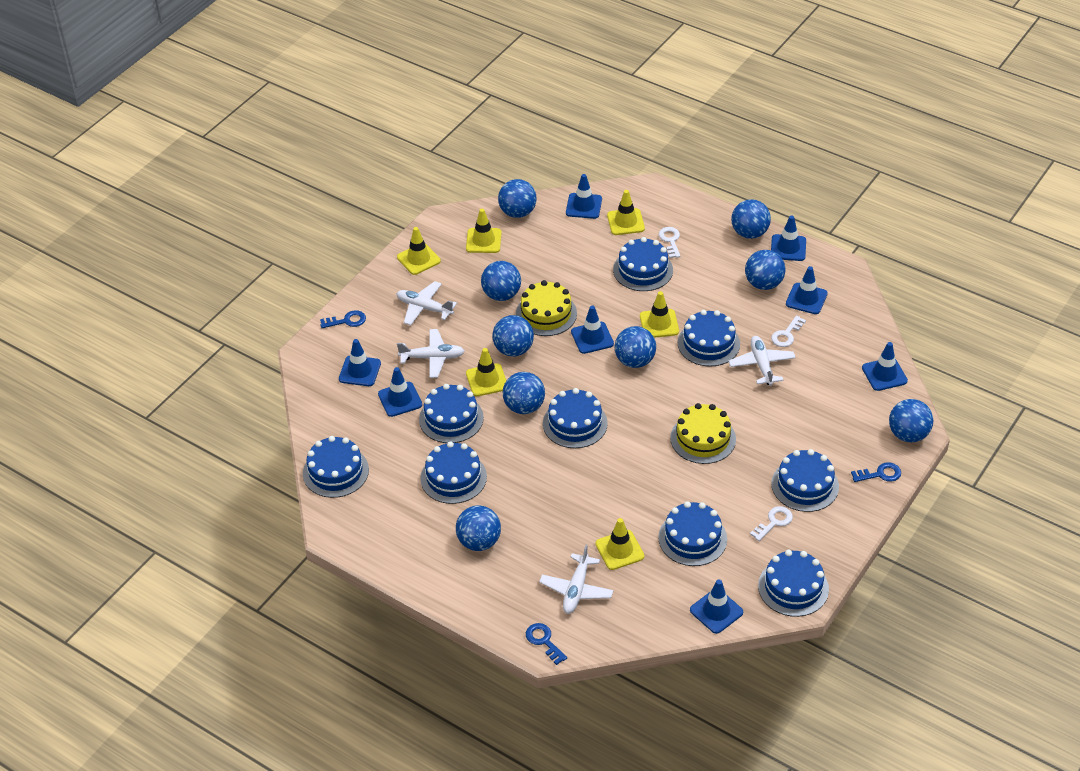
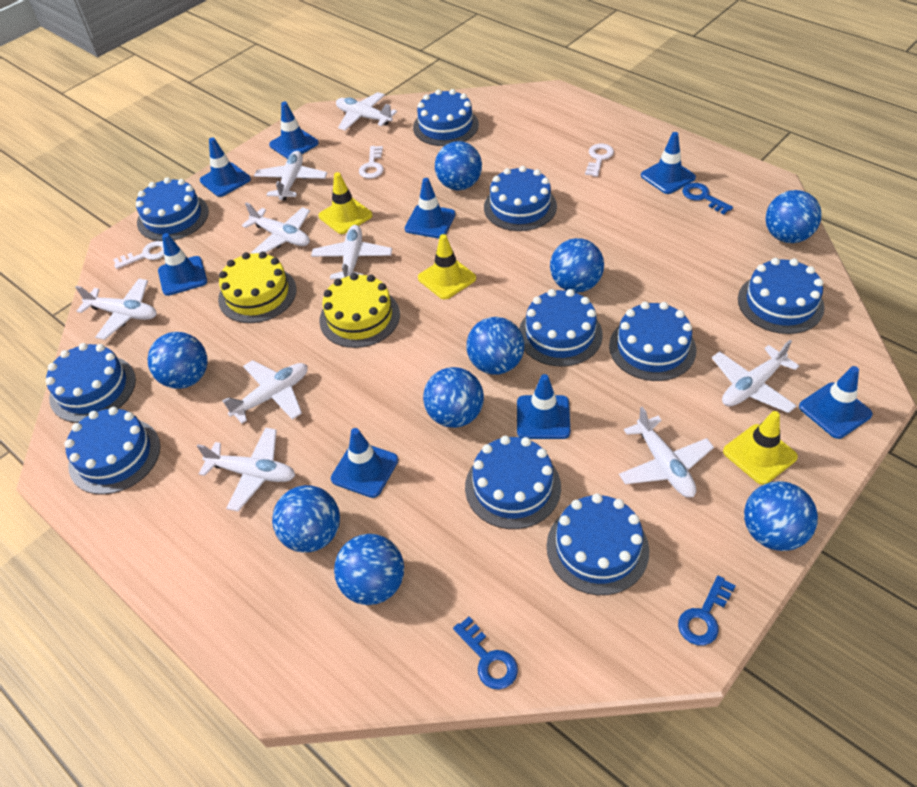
blue cake: [303,436,369,498] [419,384,484,443] [420,441,487,504] [543,388,608,448] [613,237,673,291] [658,501,727,566] [678,310,740,367] [758,550,829,617] [771,449,839,512] = 9 -> [46,343,136,423] [64,407,160,495] [136,177,209,241] [413,89,479,146] [465,436,561,529] [484,166,557,231] [519,289,603,366] [547,493,649,595] [609,302,696,381] [738,258,825,334] = 10
white plane: [396,281,457,325] [397,329,464,378] [539,545,613,614] [729,336,796,386] = 4 -> [75,279,156,340] [197,428,295,511] [223,360,308,424] [242,202,310,254] [254,151,327,201] [311,225,392,279] [336,92,397,131] [619,407,714,498] [712,340,799,413] = 9
yellow traffic cone: [397,227,441,275] [466,209,502,253] [466,348,506,396] [595,518,644,570] [607,190,645,235] [640,291,679,338] = 6 -> [319,172,373,234] [418,234,476,300] [723,411,798,485] = 3

